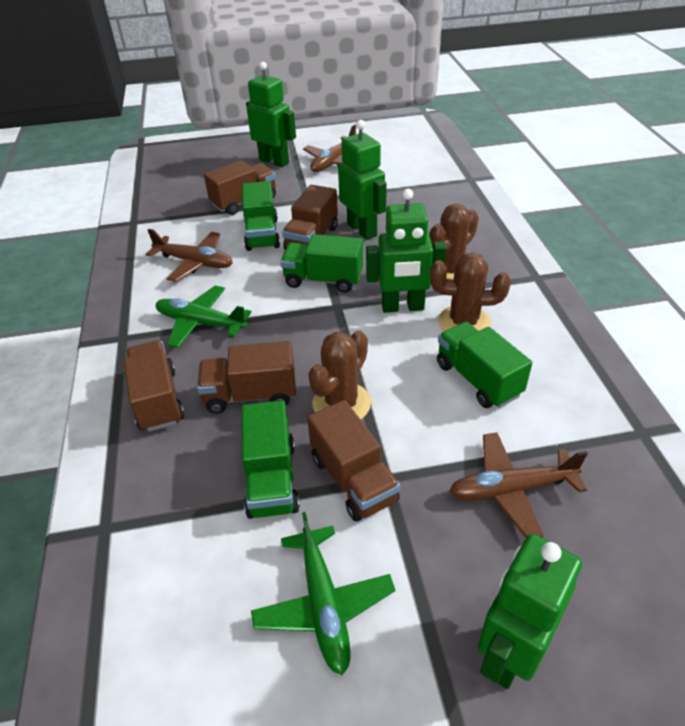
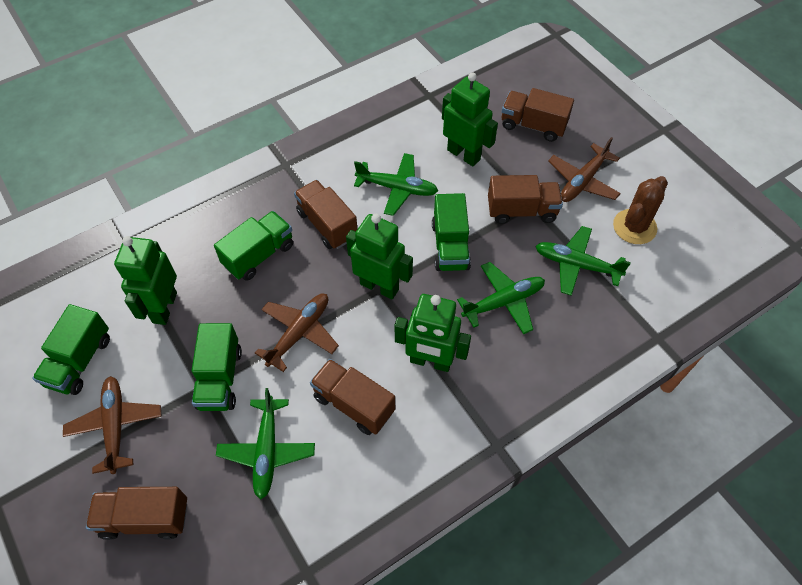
brown cactus: [308,330,371,419] [430,204,479,279] [430,253,511,331] = 3 -> [613,176,668,244] = 1
green plane: [155,286,251,348] [251,512,395,675] = 2 -> [216,388,315,499] [354,153,438,216] [457,262,545,334] [535,226,631,296] = 4

